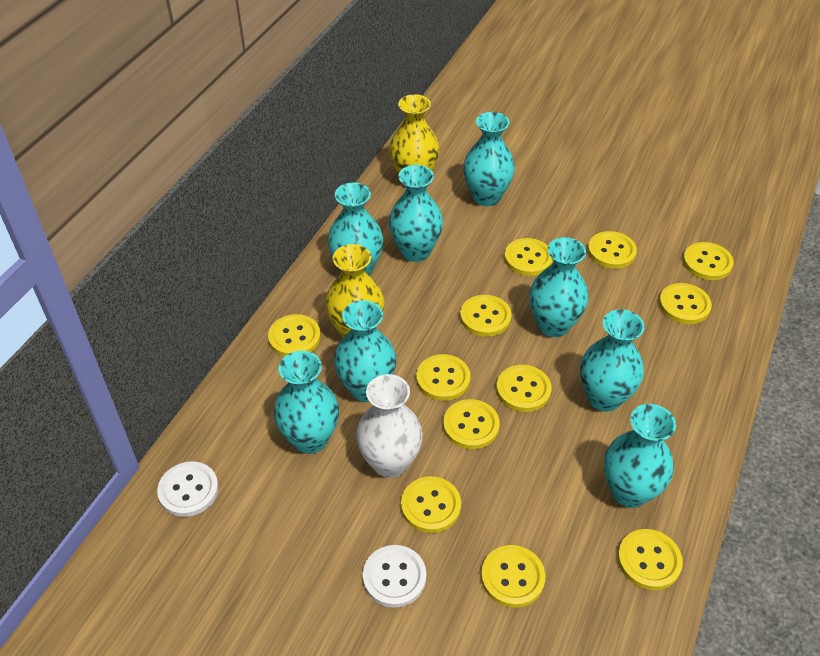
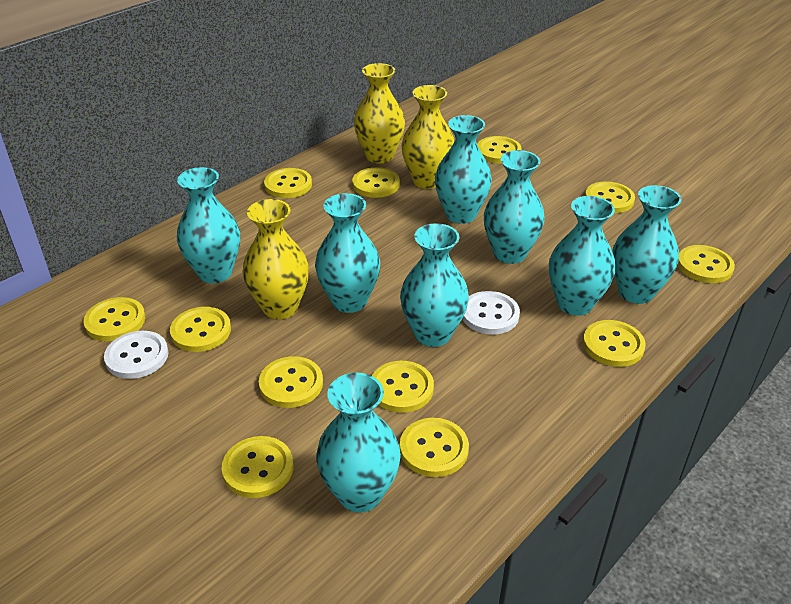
white vase: [356,374,423,478] = 1 -> none = 0
yellow vase: [325,244,385,338] [389,94,440,176] = 2 -> [243,199,309,319] [354,63,405,163] [402,85,454,189] = 3

